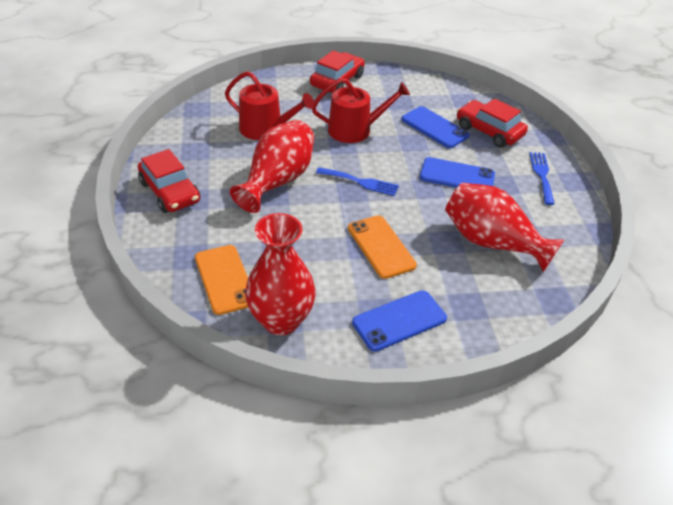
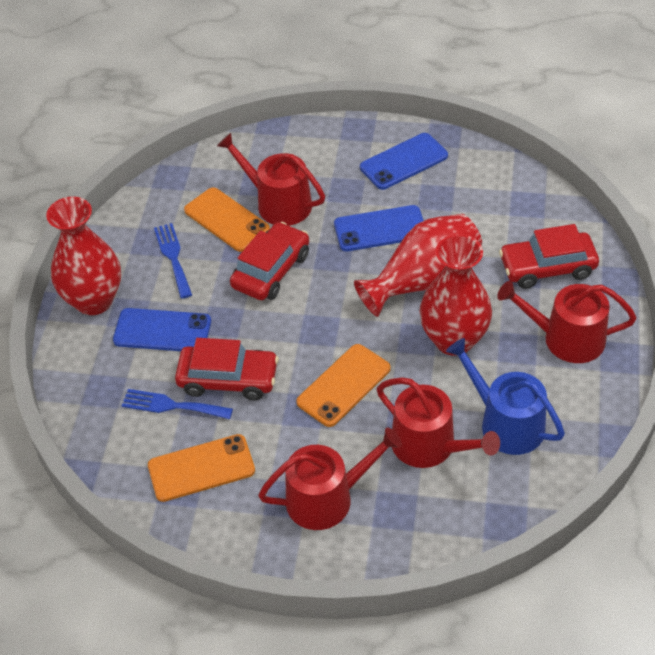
blue watering can: none = 0 -> [446,338,565,455] = 1
orange phone: [195,245,248,315] [348,215,417,279] = 2 -> [148,434,255,502] [184,188,270,252] [296,344,391,427] = 3
red watering can: [225,71,314,140] [312,78,410,143] = 2 -> [217,133,325,226] [258,428,402,530] [377,378,500,468] [497,281,636,363] = 4

